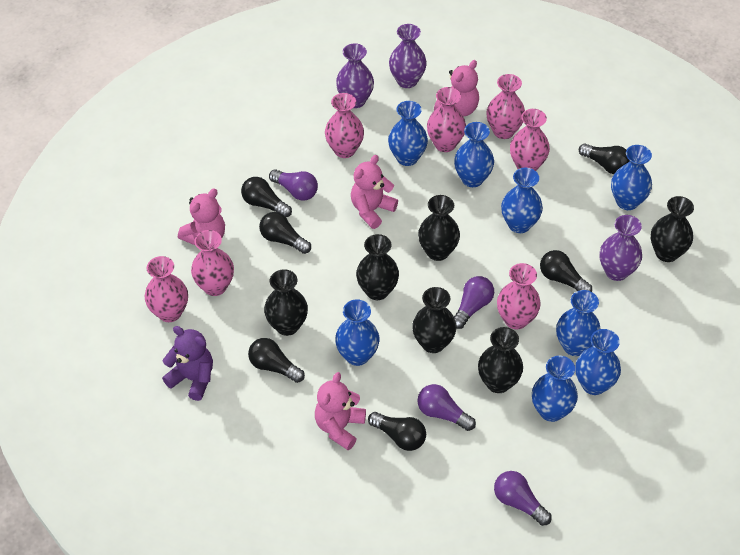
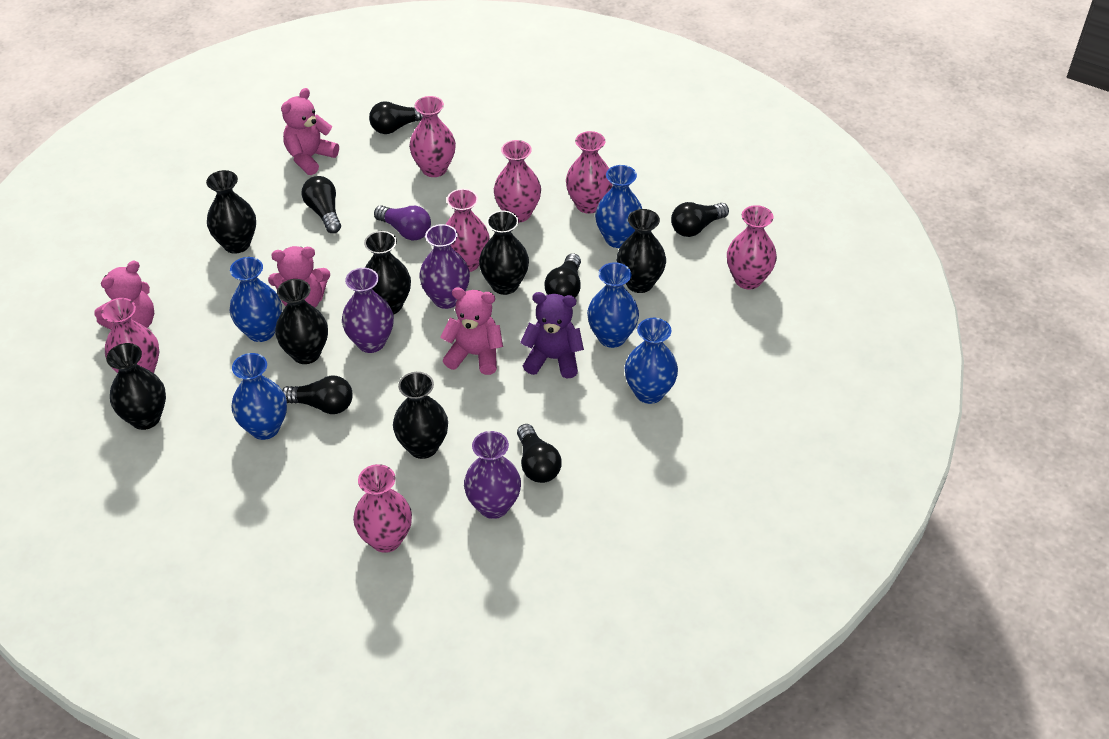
black vase: [264,269,308,336] [356,234,399,300] [412,287,457,353] [418,195,460,261] [478,327,523,393] [651,196,694,262] = 6 -> [106,343,166,430] [206,170,256,254] [275,279,328,364] [364,231,411,315] [393,372,448,459] [479,210,529,295] [616,209,666,293] = 7
blue vase: [335,300,380,366] [388,101,428,166] [454,122,494,187] [501,168,543,233] [532,356,578,422] [556,290,600,356] [575,329,621,395] [611,145,652,210] = 8 -> [230,257,282,342] [232,353,287,440] [587,262,639,348] [595,165,642,248] [624,318,678,404] = 5
purple light bulb: [269,169,318,201] [417,384,476,431] [454,276,494,329] [494,471,552,526] = 4 -> [374,205,431,241] = 1

